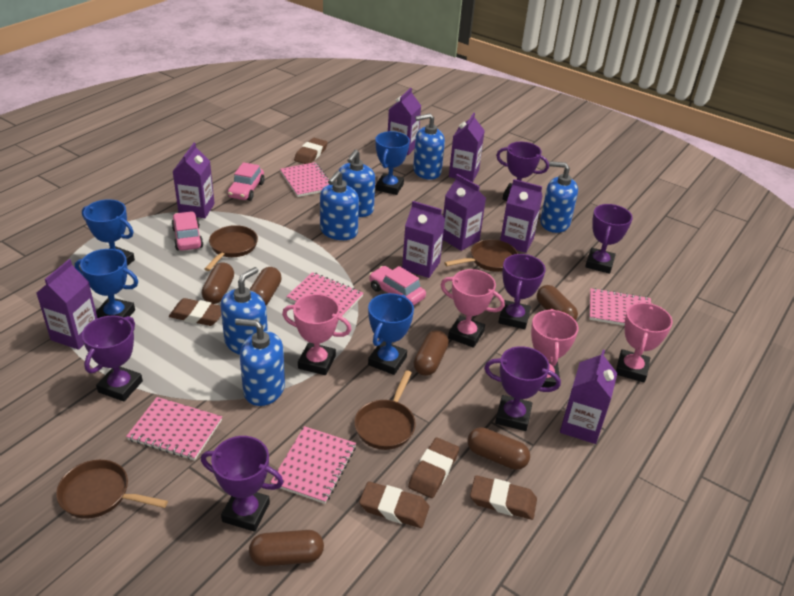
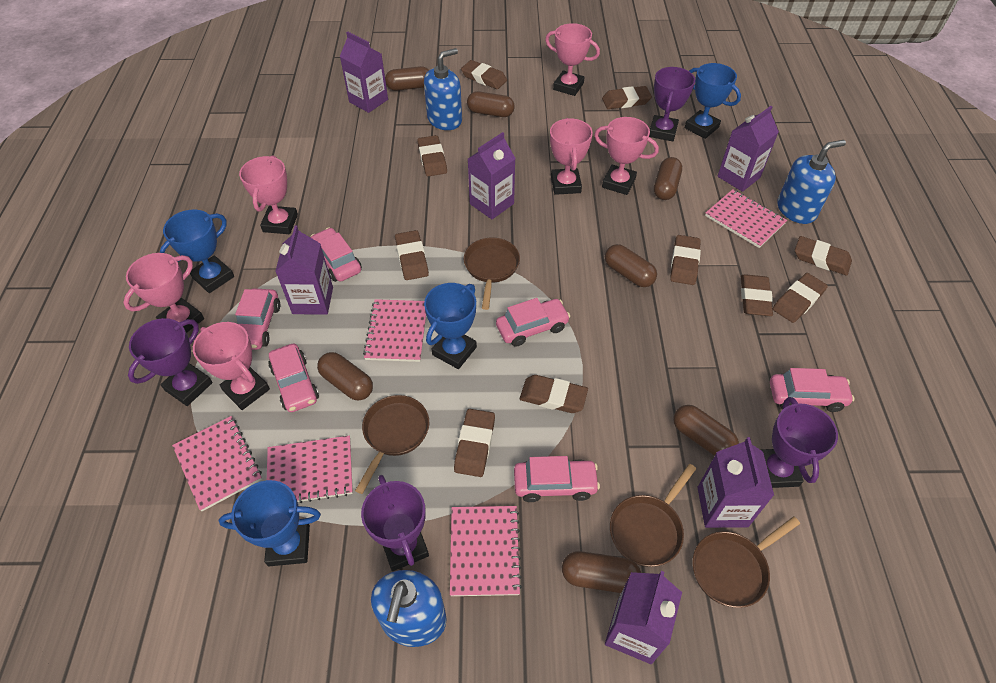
blue soap dispenser: [221,267,268,355] [235,318,285,406] [320,171,359,240] [338,150,375,217] [413,113,445,180] [540,161,578,233] = 6 -> [371,570,447,647] [424,48,462,130] [777,140,846,224] = 3
brown capsule: [202,262,234,304] [249,530,324,566] [250,267,282,305] [413,330,449,376] [467,427,530,470] [537,285,578,321] = 6 -> [317,352,373,401] [385,66,429,91] [467,91,515,117] [562,551,641,593] [605,244,657,287] [654,157,682,200] [673,405,739,456] = 7
brown eraser: [169,298,221,326] [294,138,328,164] [359,482,429,528] [408,438,459,498] [470,475,537,520] = 5 -> [395,230,429,280] [417,135,447,176] [454,409,495,477] [461,60,507,89] [520,375,588,413] [602,86,652,109] [670,235,701,285] [741,274,773,316] [773,273,828,323] [795,236,852,276] = 10
pink car: [171,211,203,251] [228,162,265,201] [369,266,426,306] = 3 -> [235,288,280,350] [268,343,319,412] [311,228,362,282] [496,298,570,347] [514,456,600,502] [770,368,854,412] = 6
pink trophy: [282,294,351,375] [441,269,505,348] [531,309,579,389] [616,303,673,382] = 4 -> [123,253,204,333] [193,322,270,410] [239,155,298,234] [545,23,600,96] [550,118,593,195] [594,117,659,195] = 6
purple carton: [37,259,97,350] [172,143,215,218] [388,88,421,155] [402,201,445,278] [443,174,486,251] [449,113,485,182] [500,179,542,253] [560,350,617,444] = 8 -> [275,226,333,315] [340,31,388,113] [468,132,516,219] [605,571,682,664] [697,437,774,528] [717,106,779,192] = 6
purple trophy: [82,316,143,401] [201,436,284,532] [484,346,561,431] [496,142,549,201] [498,254,546,329] [585,204,633,274] = 6 -> [128,318,213,406] [361,475,429,571] [649,67,695,141] [761,397,838,488] = 4

